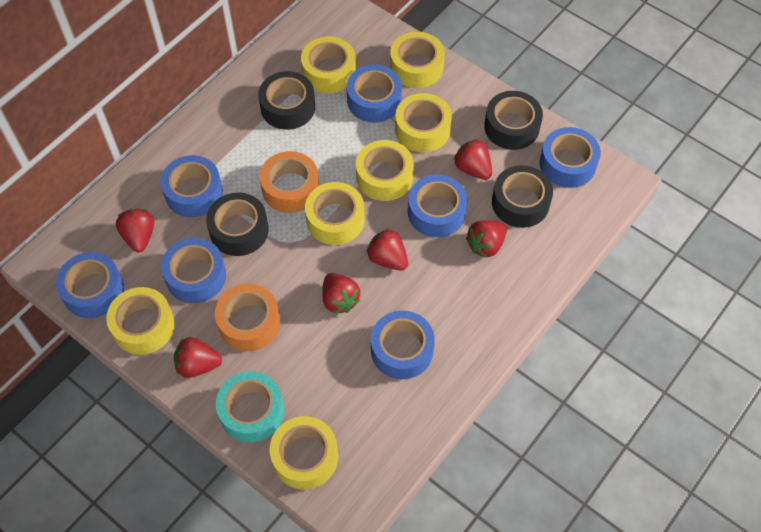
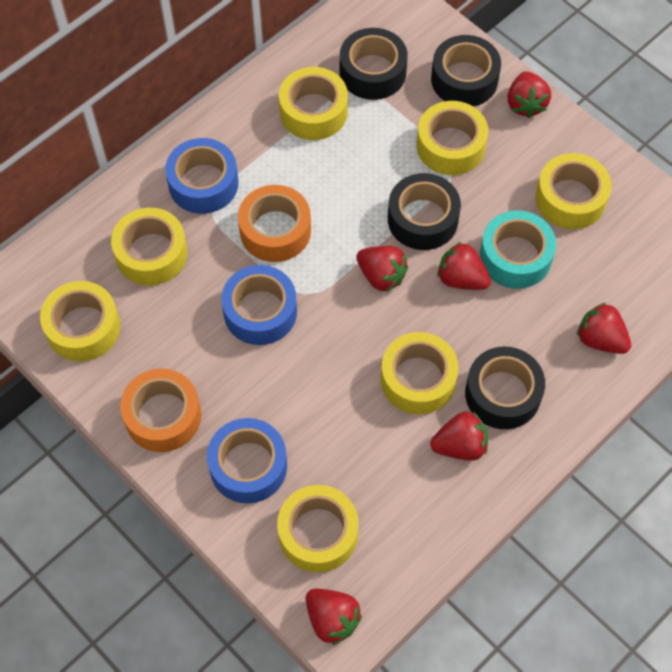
blue tape: [56,252,124,318] [161,155,223,217] [161,238,226,303] [347,65,402,123] [371,311,435,379] [408,175,468,237] [540,127,601,188] = 7 -> [165,138,238,214] [207,418,287,503] [221,265,297,345] = 3

